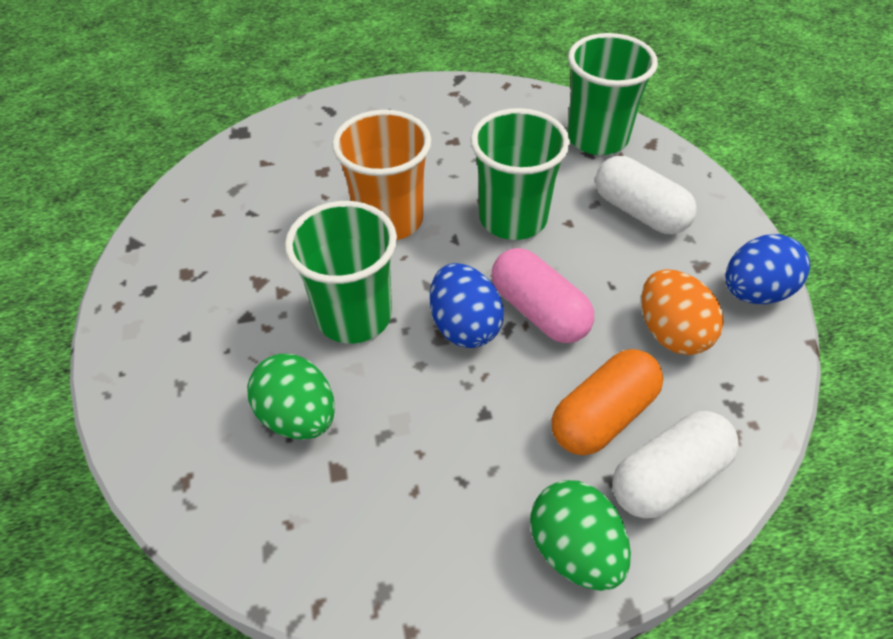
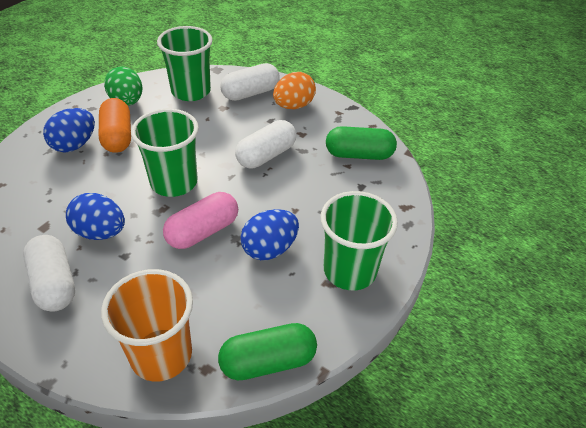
blue egg: [430,263,504,348] [725,234,810,304] = 2 -> [43,108,95,153] [66,193,125,240] [240,209,299,260] = 3
green capsule: none = 0 -> [218,323,317,380] [326,126,397,160] = 2
green egg: [247,354,335,440] [530,480,631,591] = 2 -> [104,66,143,106] = 1
white capsule: [595,156,697,234] [612,411,739,518] = 2 -> [23,235,75,312] [221,63,280,101] [235,120,296,168] = 3

